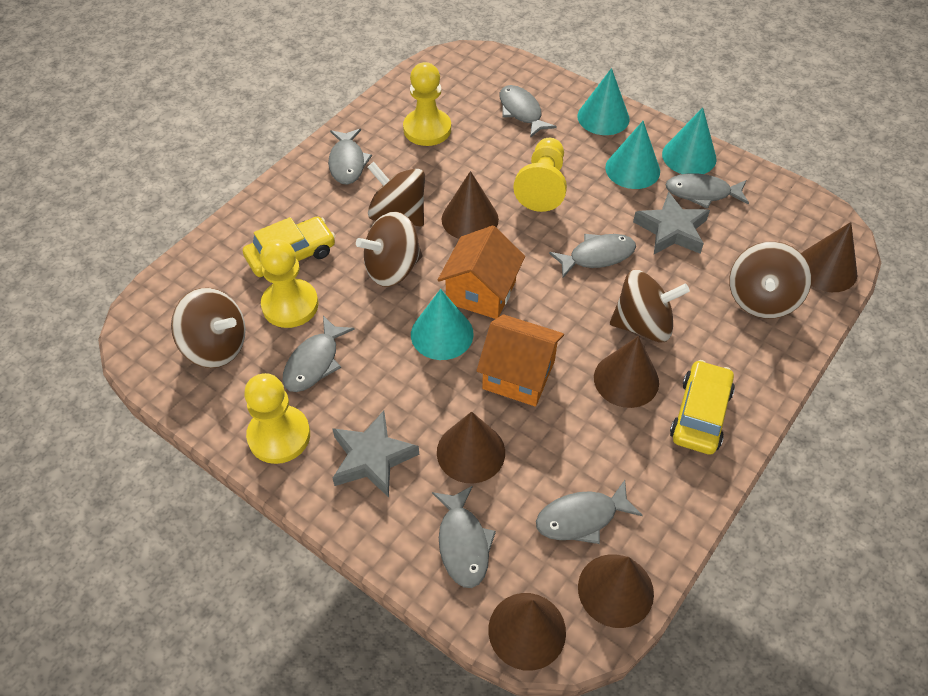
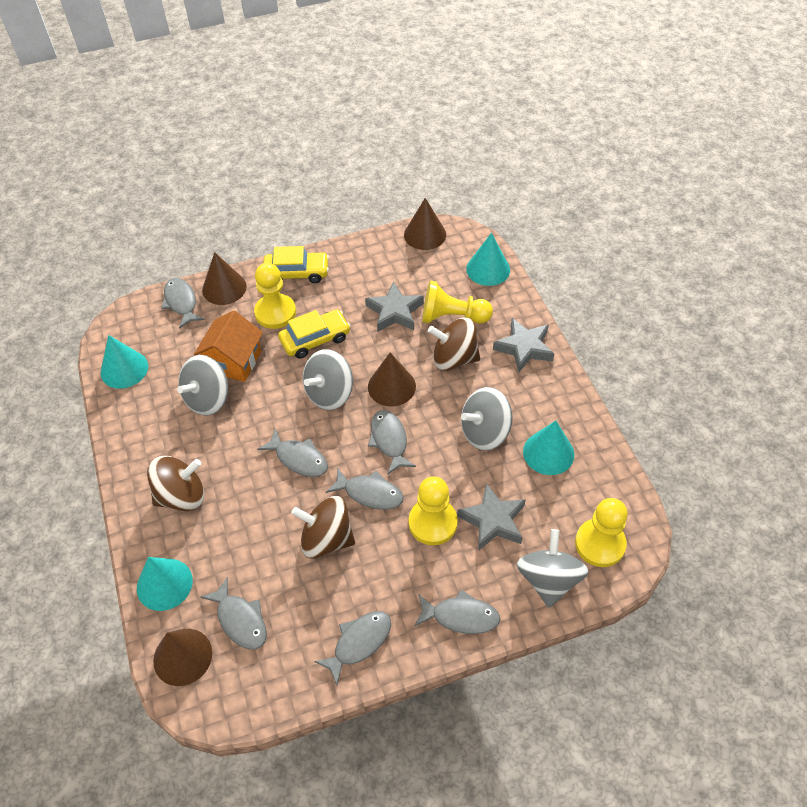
brown cone: [437,412,505,483] [442,171,499,239] [488,593,566,671] [578,554,654,628] [594,336,659,408] [801,222,857,292] = 6 -> [153,629,212,686] [202,252,247,305] [368,353,416,407] [404,198,446,250] = 4
brown spinning top: [171,288,246,368] [356,211,423,287] [368,162,425,227] [610,270,690,342] [729,241,812,319] = 5 -> [147,456,204,511] [291,496,355,559] [428,317,480,371] = 3
grey spinning top: none = 0 -> [177,355,228,416] [303,349,353,410] [461,387,513,451] [517,529,588,608] = 4
grey star: [332,410,419,497] [633,192,710,254] = 2 -> [365,282,424,332] [457,483,526,551] [493,318,554,372] = 3
orange house: [438,225,525,319] [477,314,564,407] = 2 -> [194,310,263,382] = 1

